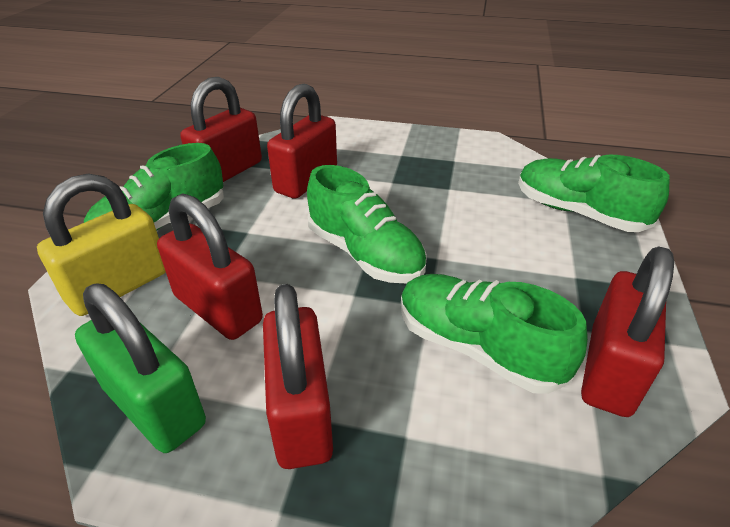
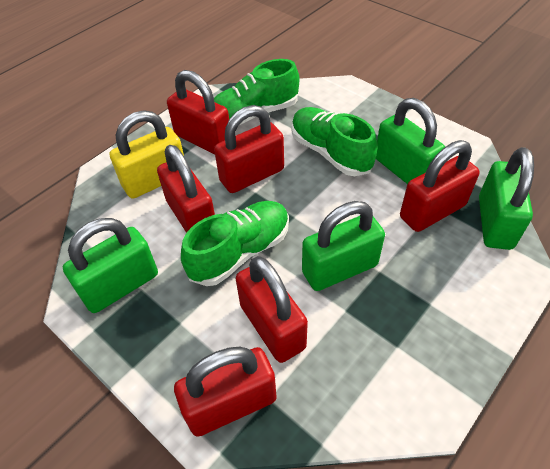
green padlock: [75,284,206,453] = 1 -> [63,218,158,313] [302,201,385,291] [376,98,445,184] [479,147,534,250] = 4
green shoe: [84,143,224,231] [307,165,427,283] [401,274,588,394] [518,154,670,232] = 4 -> [181,201,289,286] [214,59,299,125] [291,107,377,176] = 3
red padlock: [157,193,263,340] [180,77,262,182] [263,284,333,469] [267,84,337,199] [581,246,674,417] = 5 -> [157,145,215,233] [167,70,229,154] [174,346,277,437] [214,105,284,193] [236,256,308,363] [400,140,480,232] = 6

